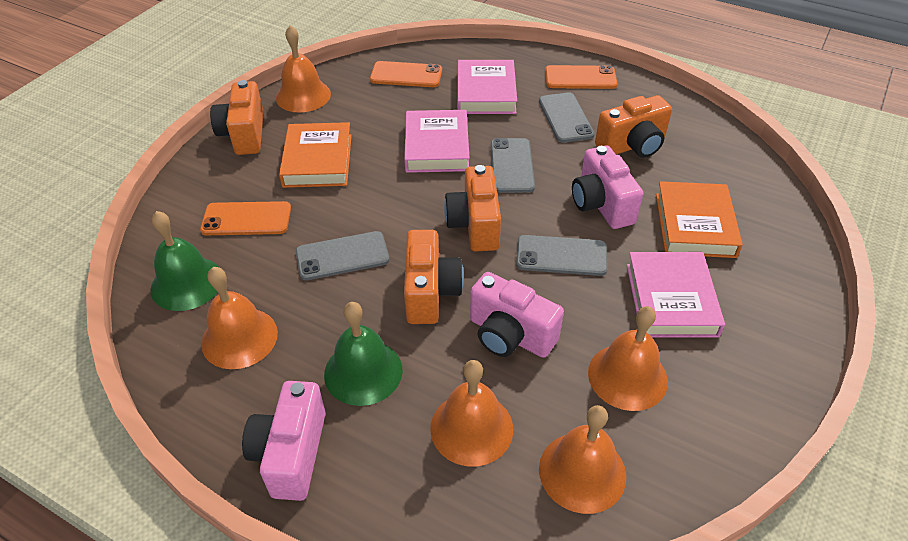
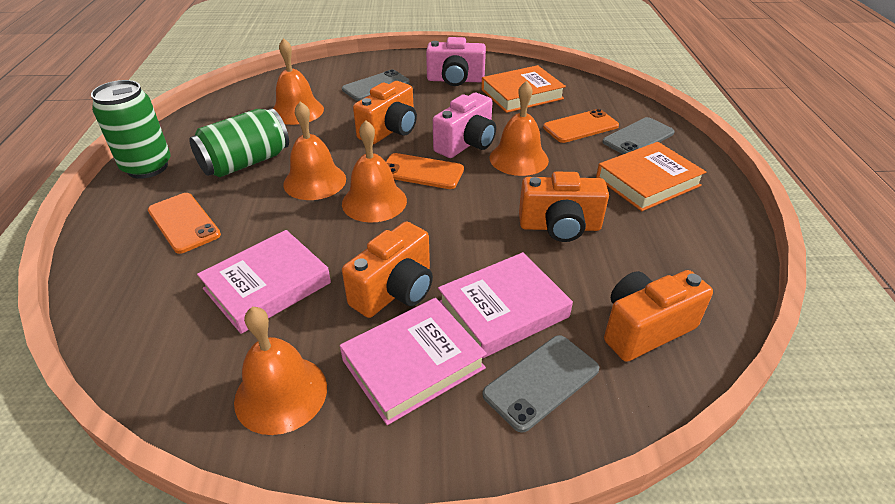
green bell: [151,211,220,311] [324,302,403,406] = 2 -> none = 0
green can: none = 0 -> [91,80,171,179] [189,108,289,177] = 2
grey phone: [296,231,389,280] [491,138,535,193] [516,235,608,276] [539,92,595,143] = 4 -> [342,69,410,101] [482,335,599,433] [603,117,675,154] = 3
pink camera: [242,381,326,501] [470,272,564,358] [572,145,643,229] = 3 -> [426,37,486,86] [433,93,496,158] = 2

